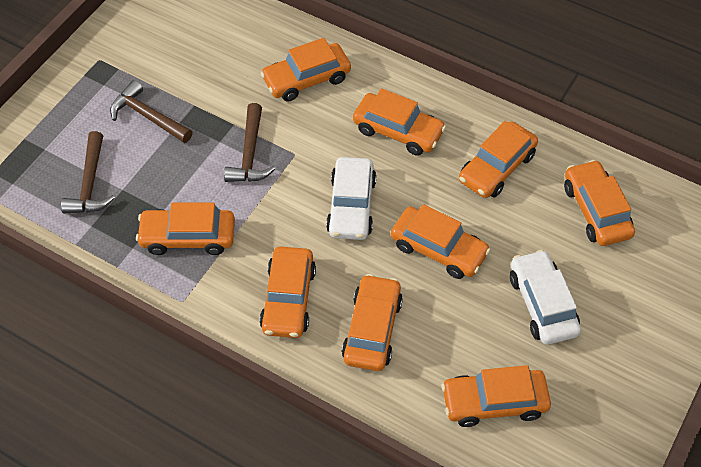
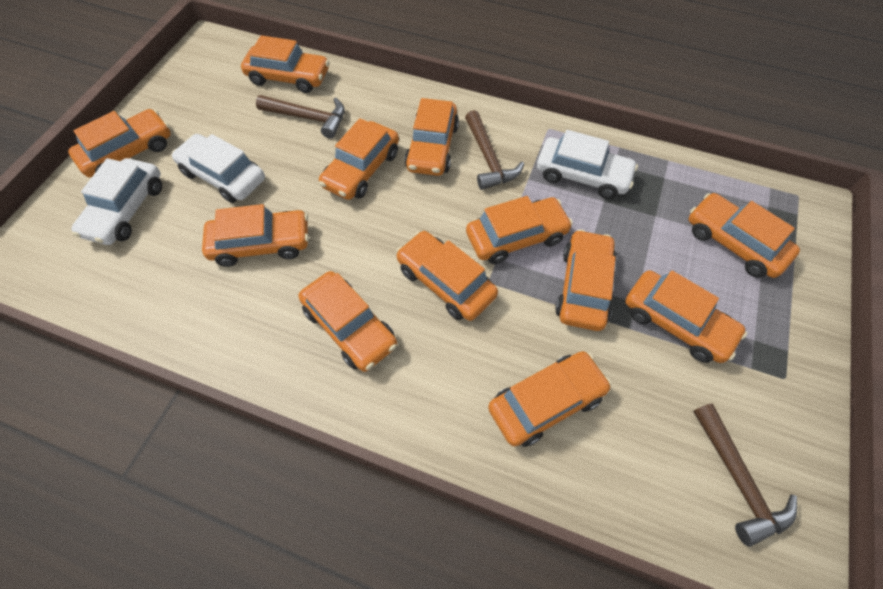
orange car: [136,203,235,255] [259,246,316,338] [261,38,351,102] [342,274,403,371] [353,88,446,156] [391,204,490,279] [441,365,551,427] [459,121,538,198] [564,160,635,246] = 9 -> [68,109,171,178] [202,204,309,267] [241,35,329,93] [298,271,397,372] [319,118,399,200] [396,231,498,321] [405,98,459,176] [466,196,573,264] [488,351,612,447] [555,229,617,331] [625,270,747,363] [689,193,800,278] = 12
white car: [326,157,376,240] [510,250,581,345] = 2 -> [71,158,162,245] [172,134,265,203] [537,130,638,199] = 3

